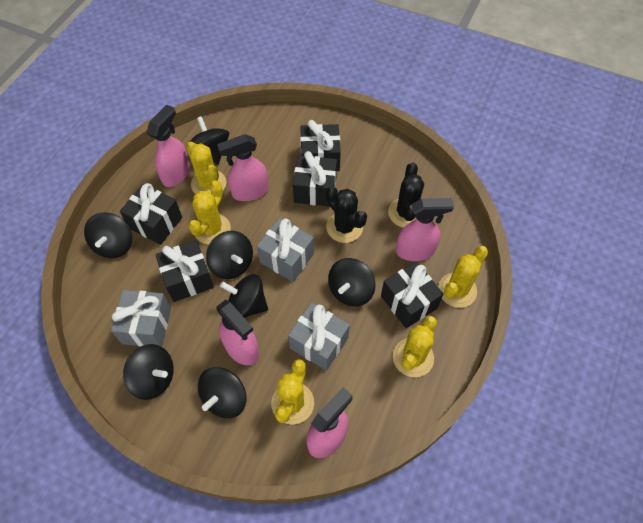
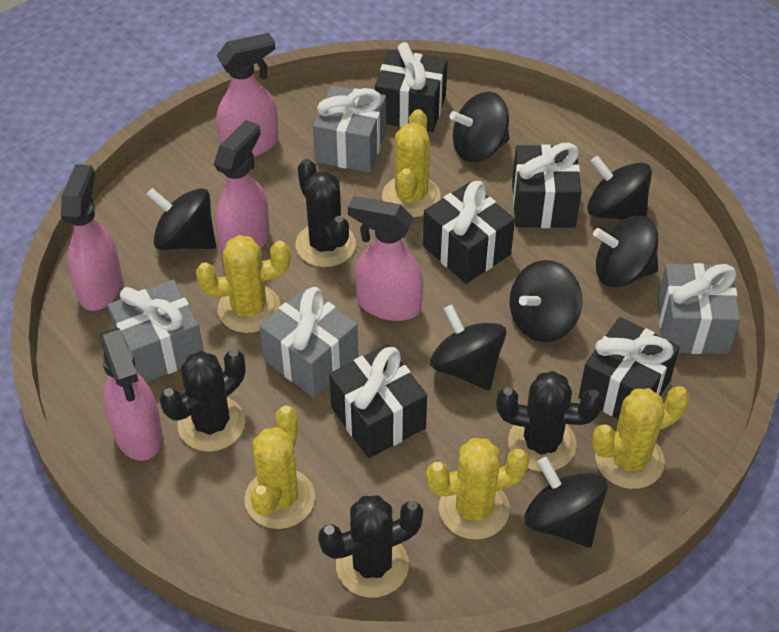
black cactus: [326,186,367,243] [388,162,424,228] = 2 -> [160,349,245,452] [295,159,356,267] [318,496,423,598] [496,371,603,472] = 4
grey gift: [111,290,171,347] [257,218,314,282] [288,302,350,371] = 3 -> [108,280,204,382] [259,287,358,397] [313,85,386,172] [657,263,740,354] = 4

